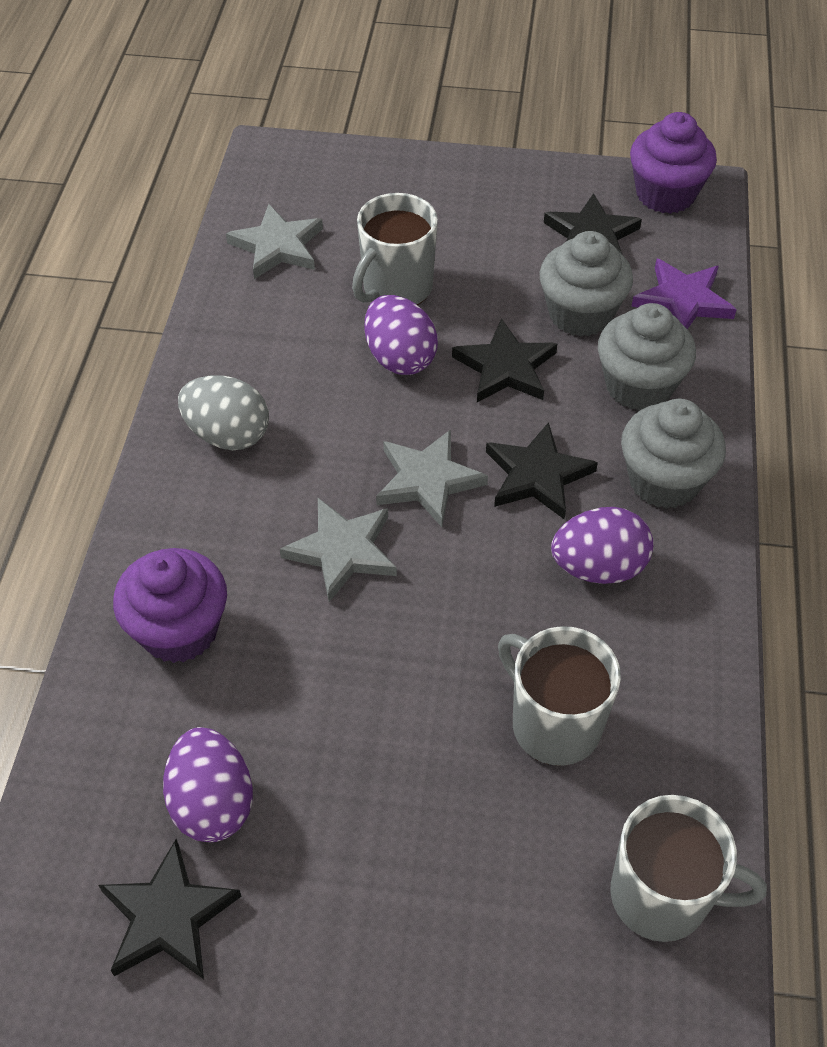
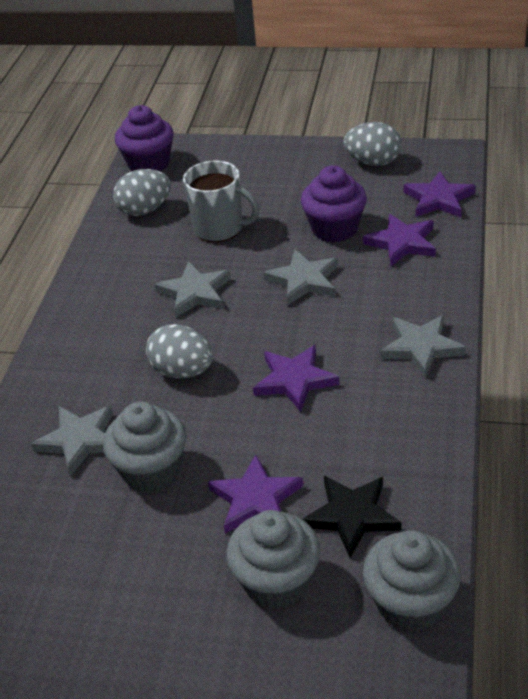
black star: [98,839,242,979] [452,318,557,402] [486,422,598,520] [544,193,642,254] = 4 -> [303,476,401,558] = 1
grey egg: [178,375,269,451] = 1 -> [113,169,171,216] [146,324,213,378] [343,122,401,166] = 3
grey mug: [352,193,438,305] [498,626,621,766] [610,795,767,942] = 3 -> [183,161,259,242] = 1
grey star: [226,204,323,279] [280,498,397,602] [376,429,488,527] = 3 -> [31,406,113,477] [154,261,231,317] [263,249,338,305] [380,315,466,378] = 4
purple egg: [163,727,253,842] [364,295,438,375] [551,507,653,584] = 3 -> none = 0
purple star: [631,259,737,329] = 1 -> [208,454,303,534] [253,345,339,412] [363,214,436,266] [404,171,476,217] = 4

